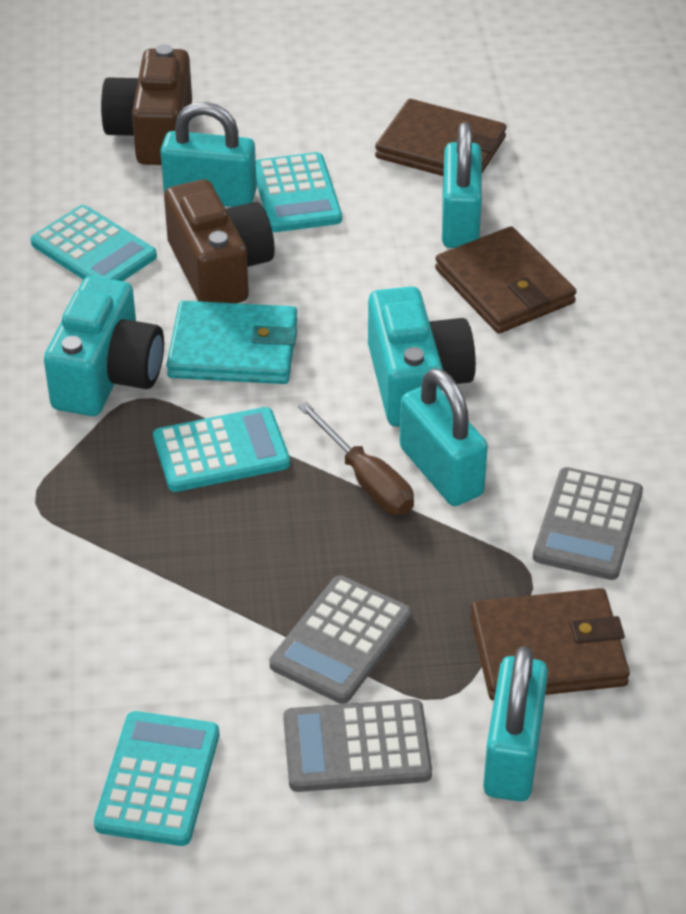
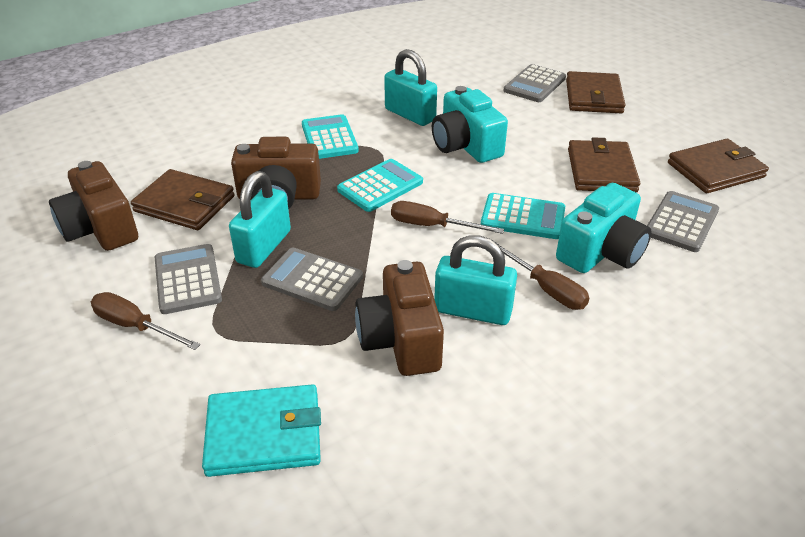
brown camera: [101,44,192,165] [164,179,275,303] = 2 -> [49,161,138,251] [231,137,321,209] [355,260,444,376] = 3
brown screwdriver: [298,402,414,515] = 1 -> [91,292,200,350] [391,201,504,234] [492,240,589,310] = 3
brown wallet: [375,99,507,176] [435,226,576,334] [470,588,630,700] = 3 -> [131,169,235,230] [566,71,625,113] [568,137,640,192] [668,139,769,193] = 4
grey calculator: [270,576,411,704] [283,699,432,792] [533,467,643,580] = 3 -> [155,244,222,314] [261,248,363,311] [504,64,566,102] [647,191,719,252] = 4
turquoise calculator: [31,205,157,281] [94,711,219,846] [153,407,290,492] [256,152,342,232] = 4 -> [302,114,359,159] [337,159,423,212] [481,193,565,239] = 3
turquoise padlock: [160,102,257,207] [400,368,488,506] [442,122,482,248] [483,646,548,802] = 4 -> [229,171,291,268] [384,49,437,126] [434,235,517,325] = 3

